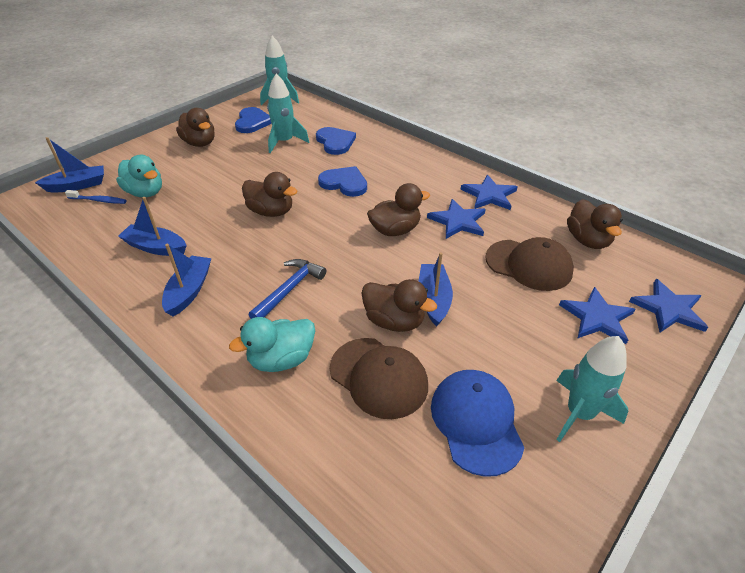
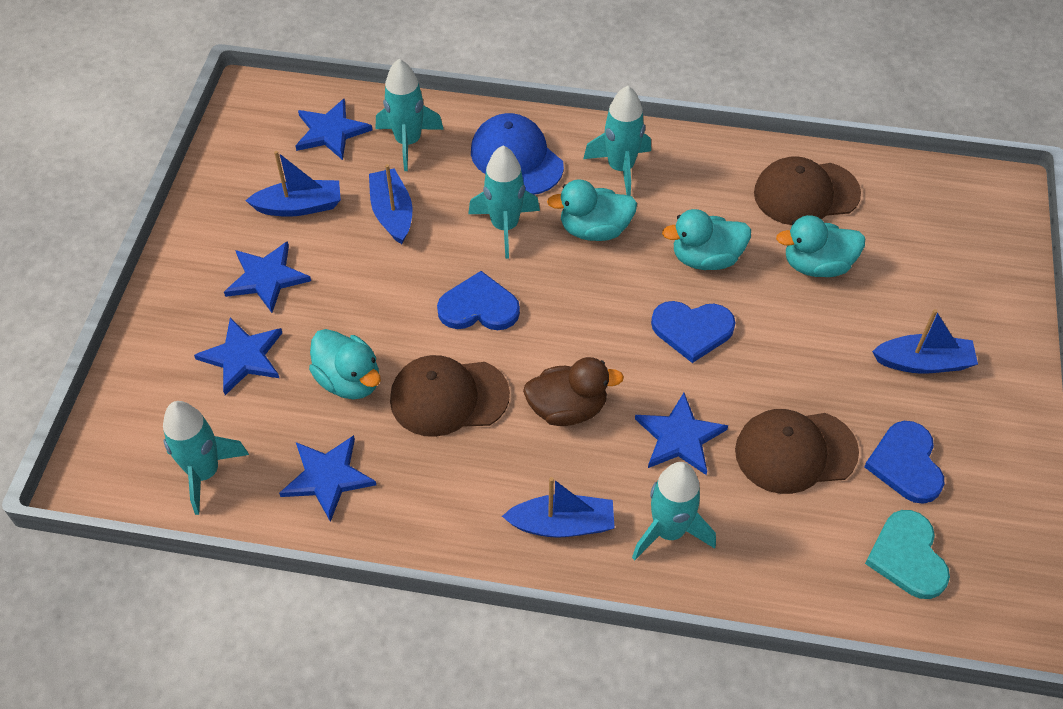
blue hammer: [249,259,326,319] = 1 -> none = 0
blue star: [427,199,486,239] [461,175,518,210] [559,287,635,344] [629,279,708,333] = 4 -> [194,317,282,395] [224,241,311,313] [279,435,376,522] [296,99,372,160] [635,393,728,475] = 5
blue toothbrush: [65,190,127,204] = 1 -> none = 0
brown cap: [330,338,428,419] [485,237,574,291] = 2 -> [390,355,510,437] [735,409,859,494] [754,156,861,225] = 3
brown duck: [176,108,215,147] [242,172,297,217] [361,279,437,332] [367,183,430,236] [567,199,623,249] = 5 -> [523,357,624,426] = 1
turquoise duck: [116,155,162,197] [229,317,315,372] = 2 -> [309,329,381,399] [547,180,637,241] [662,209,751,270] [776,215,865,277] = 4
turquoise heart: none = 0 -> [865,510,950,599] = 1
turquoise rocket: [260,36,299,105] [267,74,309,153] [556,336,628,442] = 3 -> [163,401,249,515] [376,59,444,171] [468,146,540,259] [583,86,651,196] [632,462,716,560] = 5

